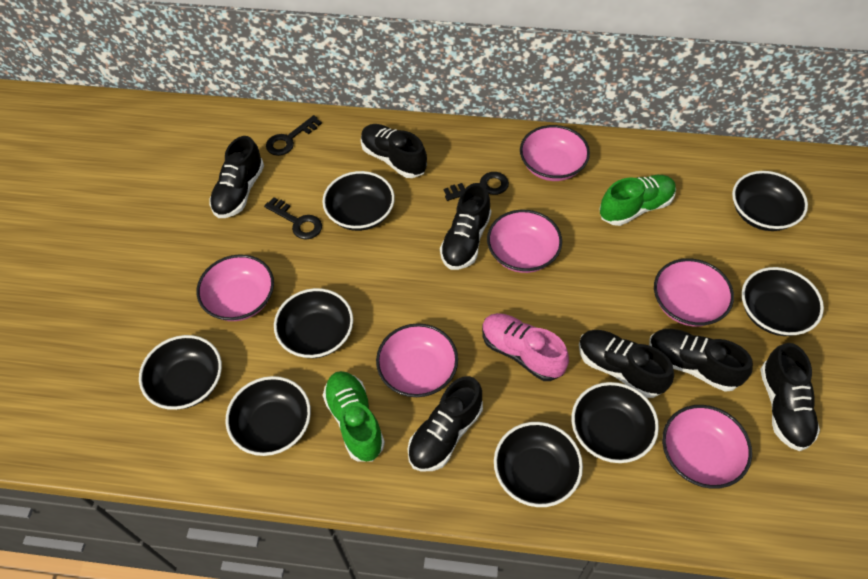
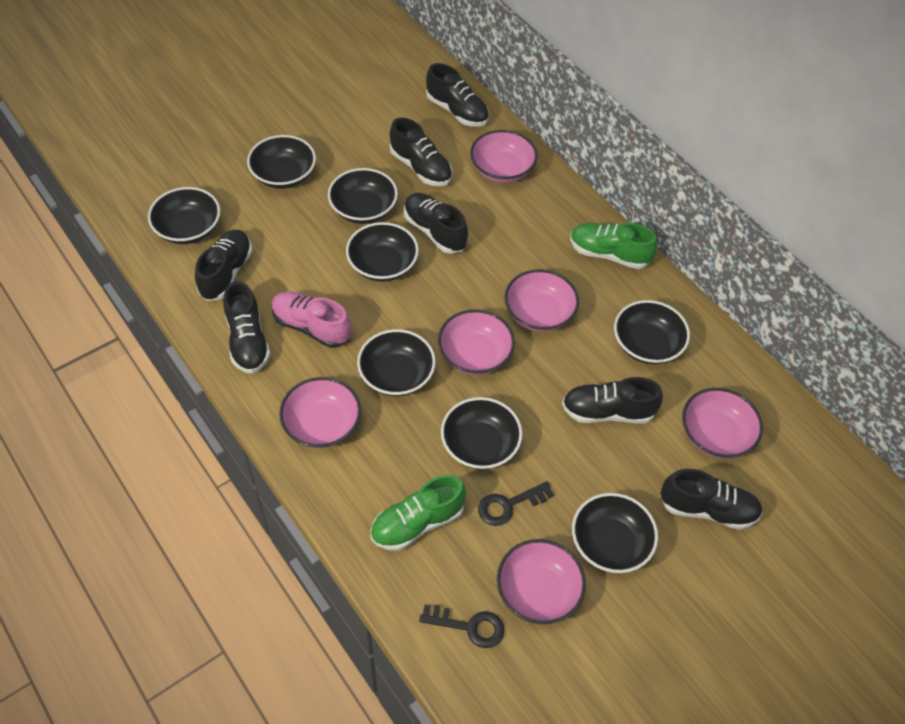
black key: [264,197,322,240] [266,115,322,156] [444,172,509,201] = 3 -> [419,605,504,648] [478,481,554,526] = 2

